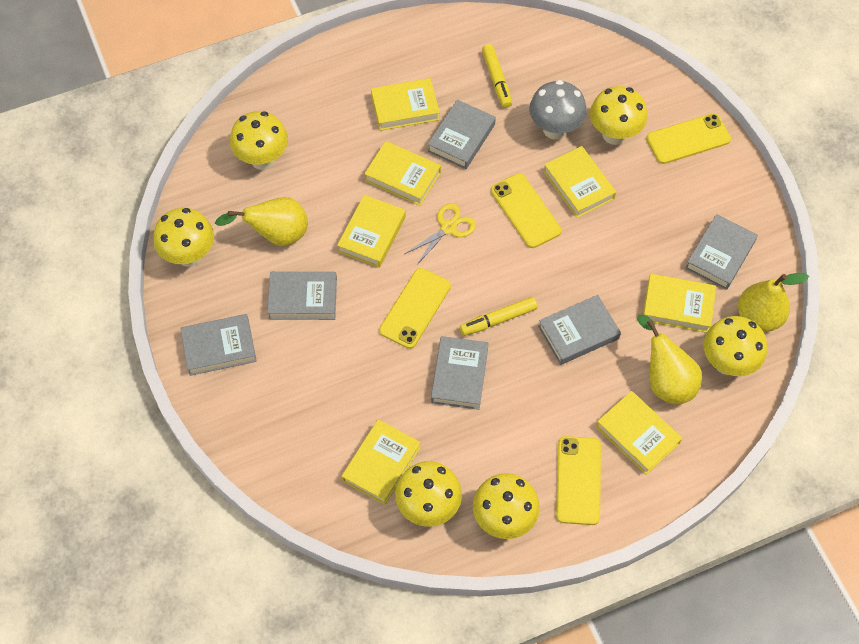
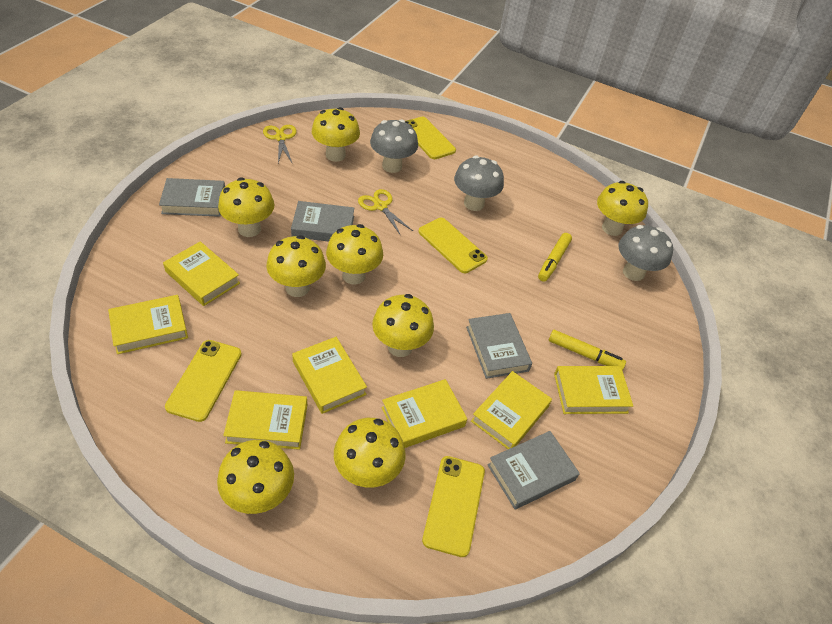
grey book: [180,314,257,376] [267,272,337,320] [427,100,496,169] [431,336,489,410] [538,295,621,365] [685,214,758,290] = 6 -> [159,178,225,217] [291,201,354,242] [466,313,532,379] [487,431,580,510] = 4
grey mushroom: [529,80,587,139] = 1 -> [370,119,418,173] [454,155,504,211] [618,225,673,281] = 3
yellow mushroom: [153,208,214,267] [230,111,288,170] [395,461,462,527] [473,473,540,539] [590,86,647,145] [703,316,767,376] = 6 -> [217,440,294,514] [218,178,274,237] [266,235,326,297] [312,107,360,162] [326,224,383,285] [334,418,406,487] [372,294,434,357] [597,181,648,236] = 8
yellow pear: [215,197,308,246] [637,315,702,405] [738,273,809,332] = 3 -> none = 0
yellow scissors: [405,203,476,266] = 1 -> [263,125,297,164] [358,189,413,236] = 2

